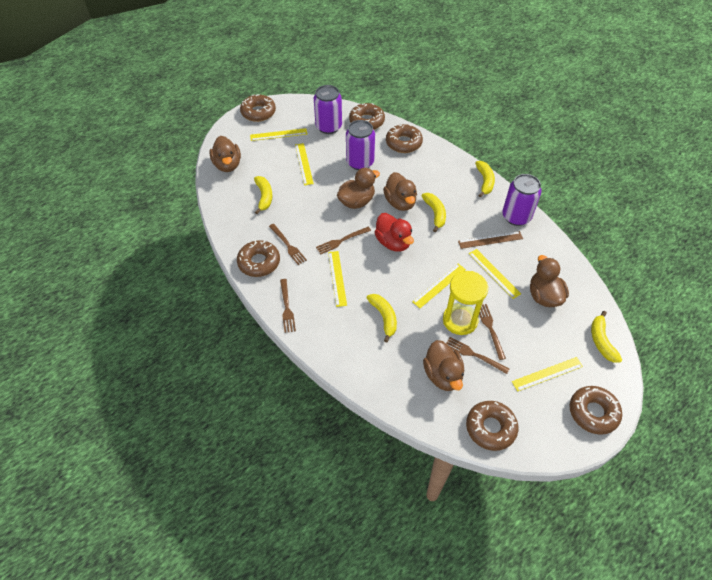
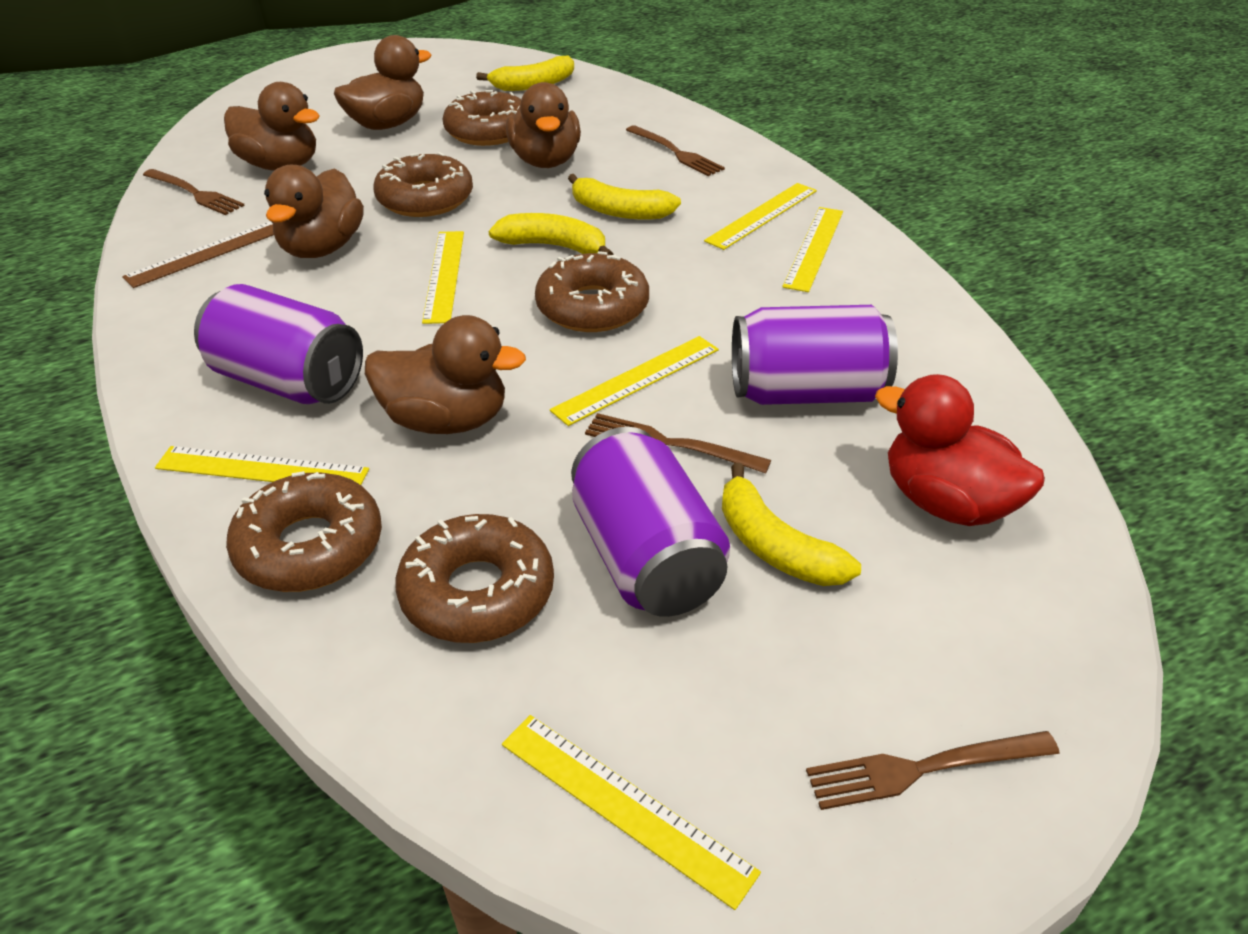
brown donut: [237,240,280,277] [240,94,276,122] [349,103,385,130] [386,124,423,153] [466,401,518,451] [570,386,622,435] = 6 -> [226,471,382,592] [373,152,473,217] [395,514,554,643] [443,90,521,146] [535,251,649,332] = 5
brown fork: [269,224,307,265] [280,279,296,333] [316,227,371,255] [446,337,509,374] [479,304,506,360] = 5 -> [143,169,245,215] [585,413,771,473] [626,125,725,176] [806,731,1060,810] = 4
yellow banana: [254,176,272,214] [367,294,397,343] [421,193,446,232] [475,161,495,198] [591,311,622,363] = 5 -> [476,56,574,91] [489,213,614,255] [568,174,681,220] [722,463,861,586] = 4
yellow hourglass: [443,271,488,335] = 1 -> none = 0

